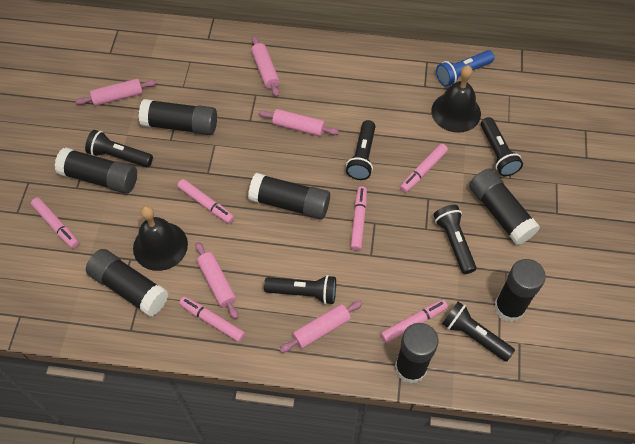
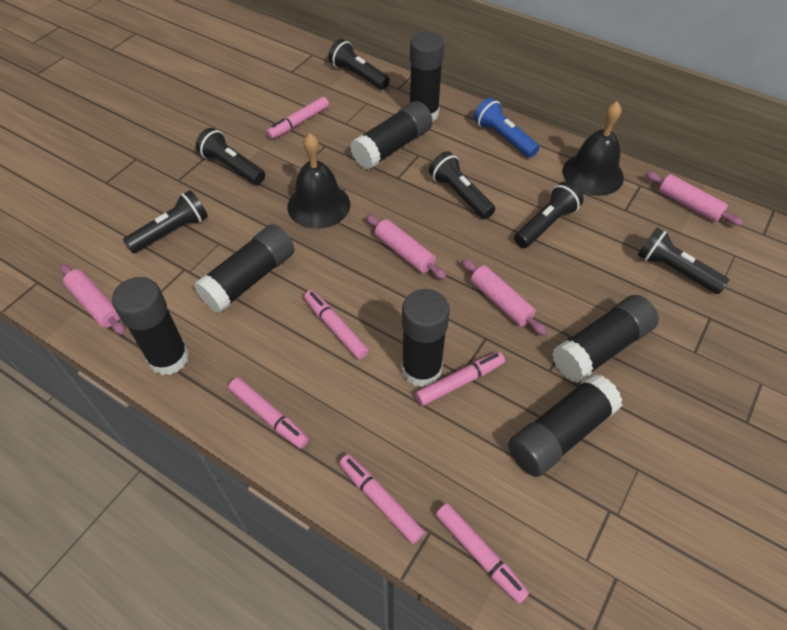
pink rolling pin: [76,79,157,106] [195,242,238,319] [251,36,280,97] [259,109,339,136] [279,301,363,353] = 5 -> [60,264,125,335] [366,214,446,279] [461,258,547,335] [645,171,743,226] = 4

